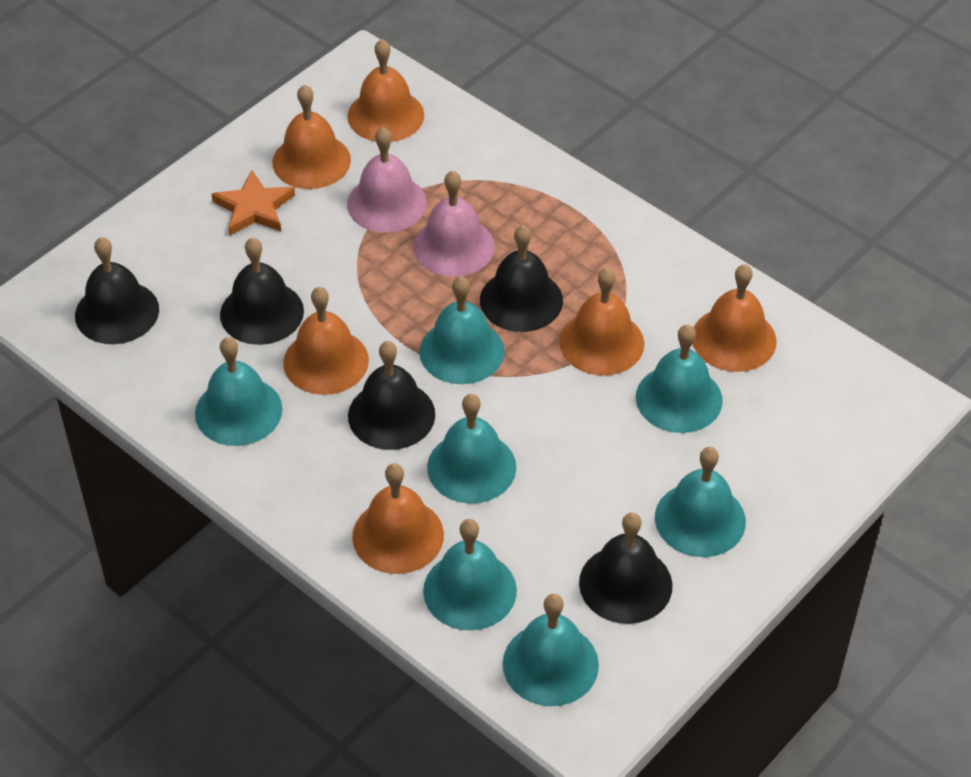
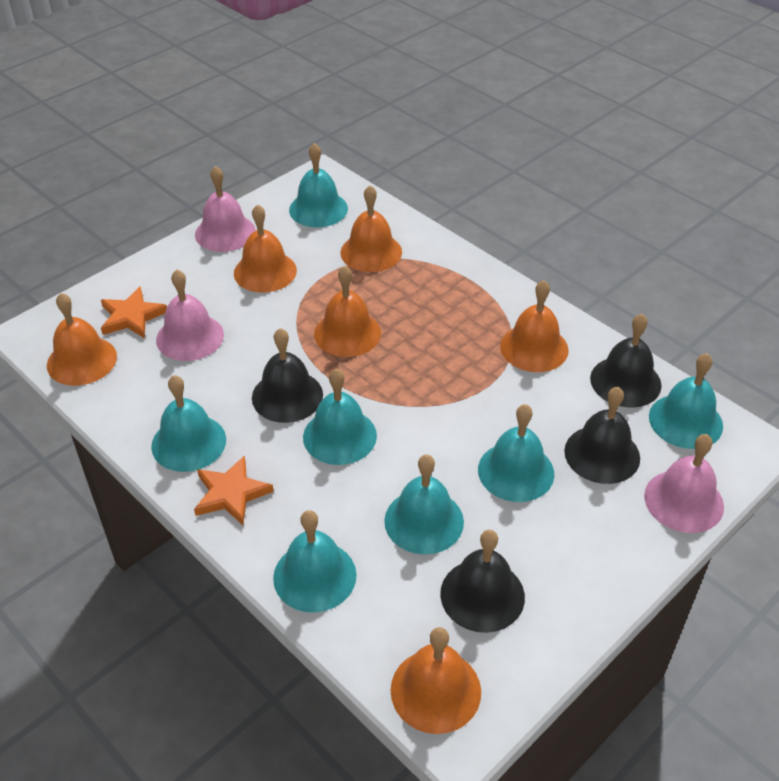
black bell: [75,237,159,344] [220,238,304,345] [348,341,435,450] [480,225,563,332] [579,513,673,624] = 5 -> [252,328,323,423] [440,530,525,633] [564,387,640,484] [590,314,662,408] = 4
orange star: [212,170,295,235] = 1 -> [101,286,167,338] [194,455,274,525] = 2
pink bell: [347,127,427,232] [413,170,495,277] = 2 -> [156,270,224,361] [195,166,256,252] [644,434,724,533] = 3

